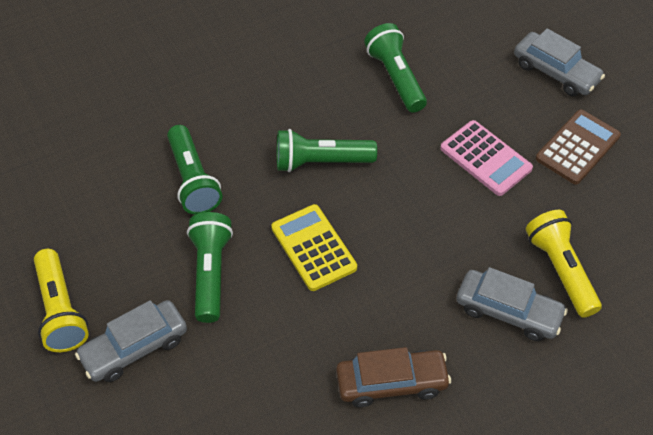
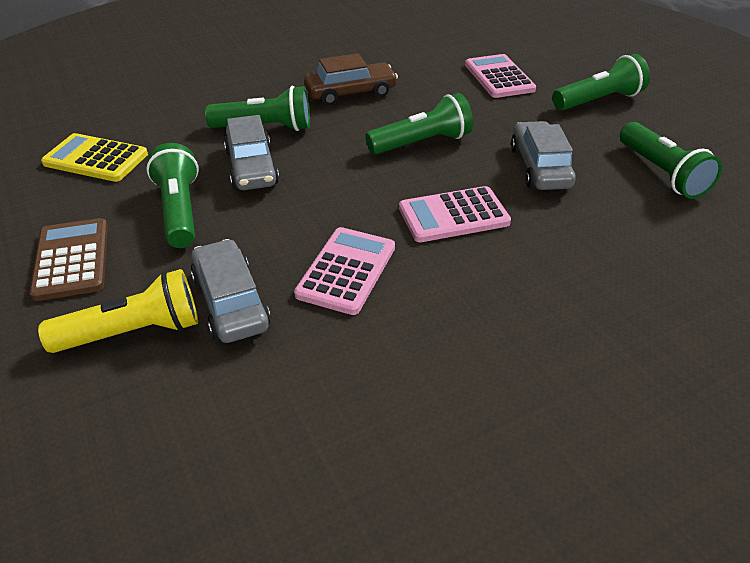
green flashlight: [167,125,222,215] [187,212,233,323] [277,129,377,172] [364,23,427,113] = 4 -> [146,143,199,248] [205,86,310,131] [365,93,473,155] [552,54,650,110] [620,122,722,199] = 5
pink calculator: [440,120,533,196] = 1 -> [294,227,395,315] [399,186,511,242] [465,54,536,98] = 3
yellow flashlight: [34,249,89,352] [526,210,602,318] = 2 -> [38,269,198,353] = 1

